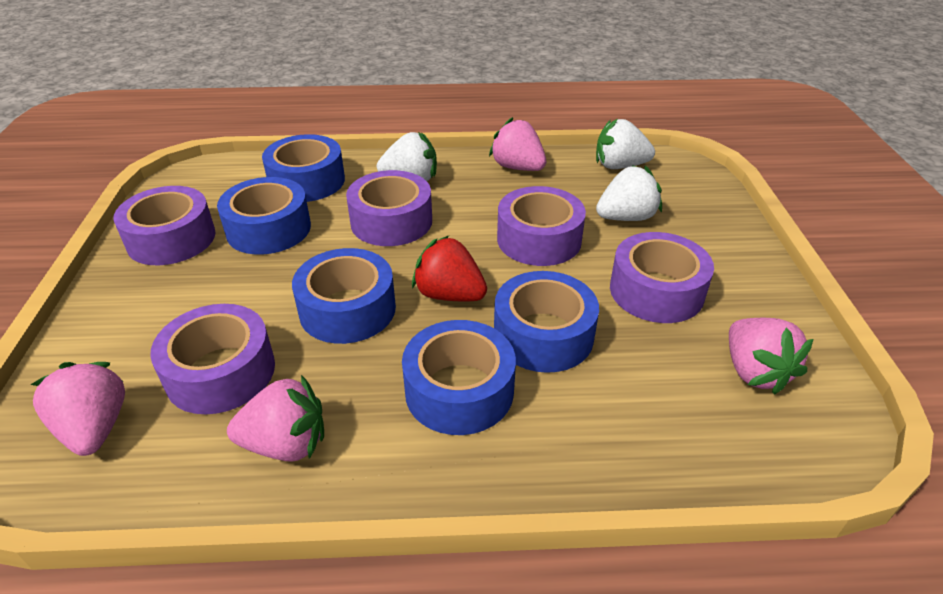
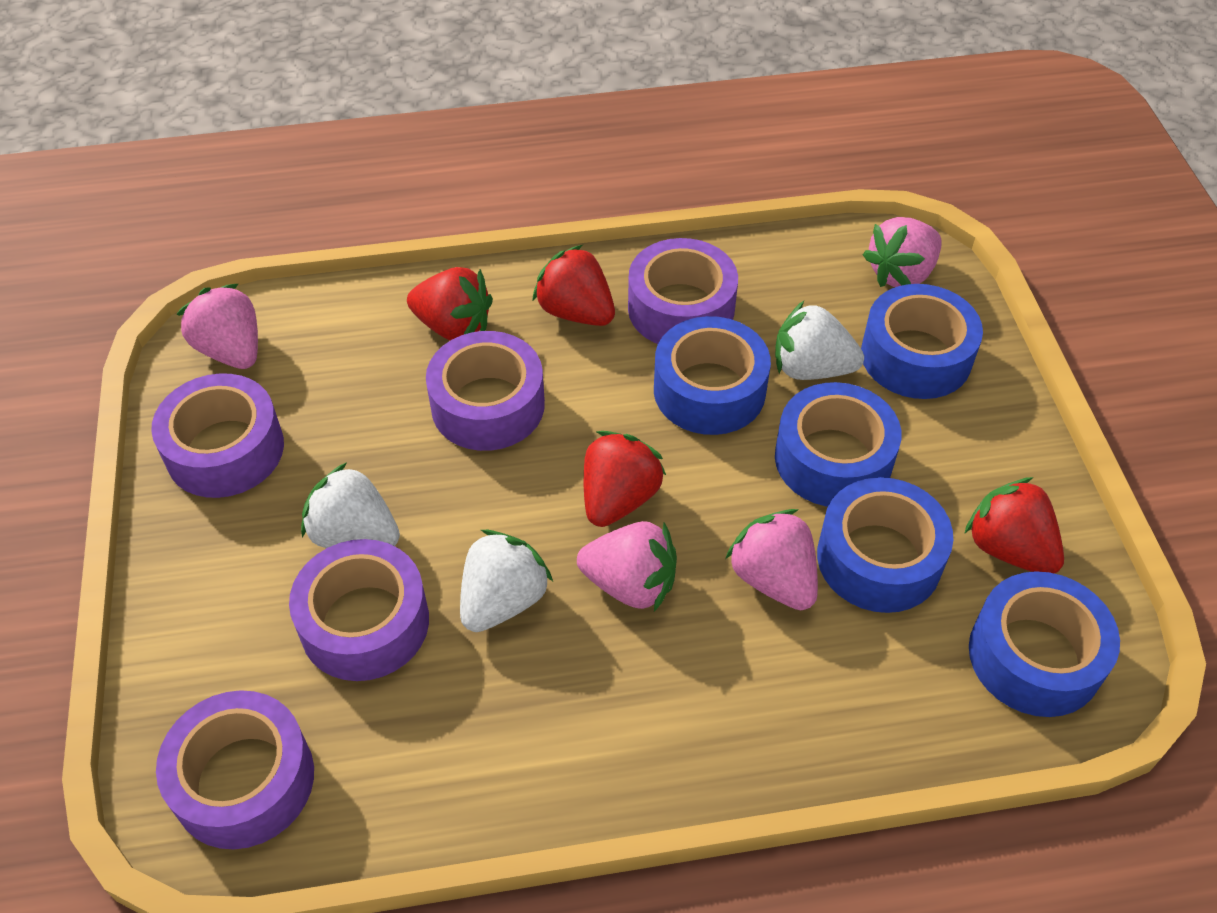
red strawberry: [412,236,487,301] = 1 -> [407,267,493,340] [532,245,615,326] [584,431,666,527] [964,477,1064,574] = 4

